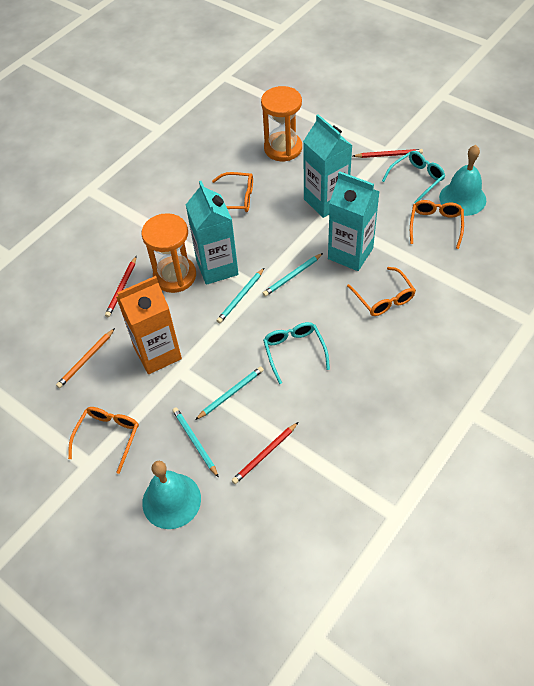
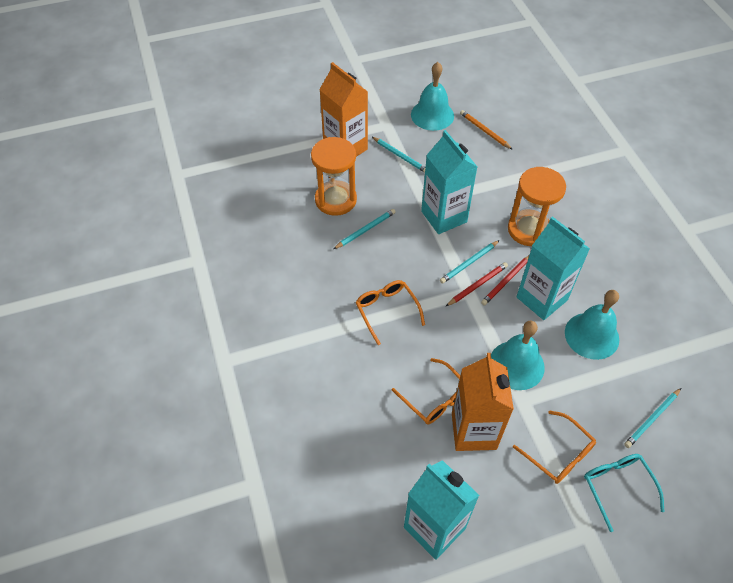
orange carton: [116,276,182,374] = 1 -> [319,62,368,157] [452,353,514,451] = 2
orange glasses: [68,407,139,474] [212,172,253,212] [347,267,416,316] [410,200,464,249] = 4 -> [355,280,425,345] [392,358,460,424] [513,410,596,484] = 3
red pencil: [105,256,137,317] [232,422,298,484] [353,149,423,158] = 3 -> [446,262,508,306] [481,255,529,305] = 2
turquoise bell: [142,461,201,529] [439,145,486,216] = 2 -> [411,62,454,131] [491,321,545,390] [565,290,619,360] = 3
turquoise glasses: [263,322,330,384] [382,151,445,203] = 2 -> [584,454,665,532] = 1

